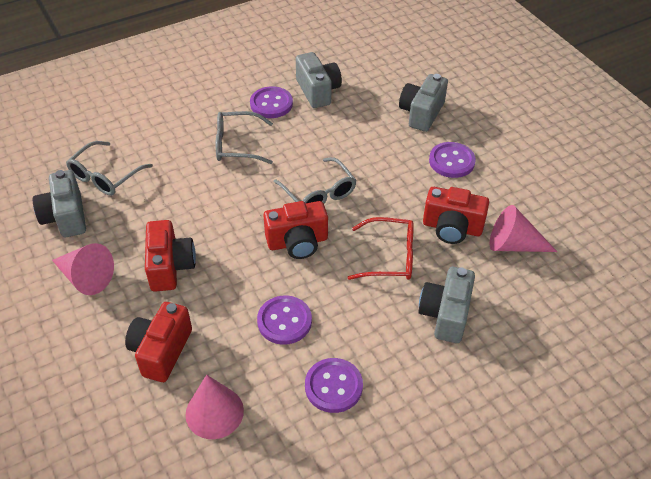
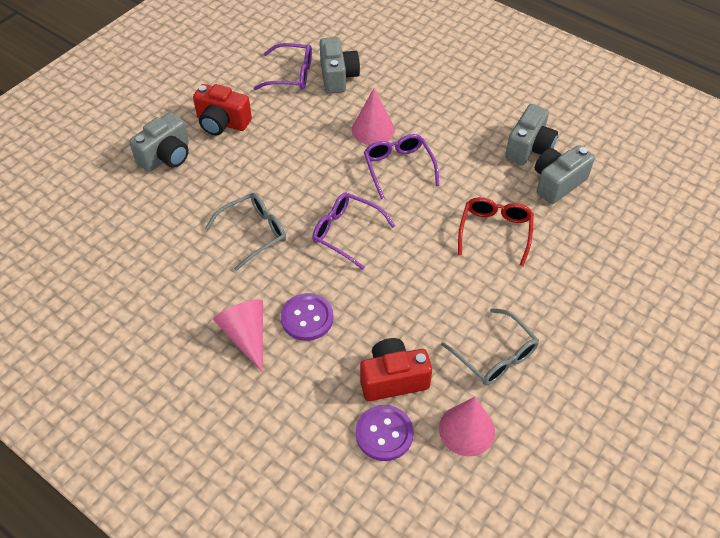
grey glasses: [66,141,153,196] [216,111,273,164] [274,157,357,204] = 3 -> [205,193,286,271] [441,308,539,385] = 2
purple button: [250,86,293,118] [257,295,312,345] [305,358,363,413] [429,142,476,178] = 4 -> [281,293,334,341] [356,405,413,461] = 2
purple glasses: none = 0 -> [254,43,312,90] [312,193,395,270] [364,134,439,200] = 3
red camera: [125,302,192,382] [145,220,196,292] [263,201,328,259] [423,187,489,244] = 4 -> [193,84,252,135] [360,338,432,401] = 2

